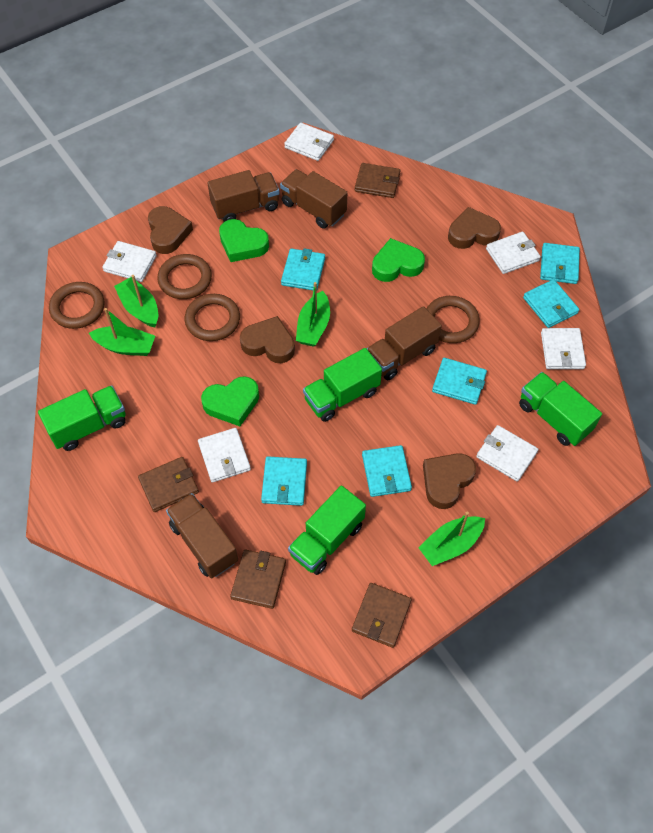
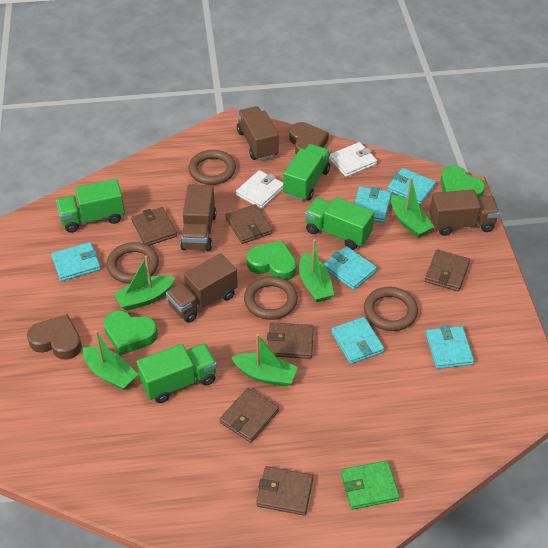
brown heart: [148,206,193,254] [240,316,295,363] [423,453,476,509] [448,207,501,249] = 4 -> [27,314,82,360] [289,122,329,154] = 2
brown wallet: [138,457,199,512] [230,550,286,609] [352,583,412,648] [355,163,400,198] = 4 -> [131,207,177,246] [219,388,279,443] [226,204,273,244] [256,466,313,516] [267,323,314,359] [425,249,470,292] = 6
green boat: [89,308,155,356] [114,275,158,327] [296,282,330,347] [418,512,485,566] = 4 -> [83,331,138,390] [114,255,175,311] [231,334,298,387] [299,239,334,302] [391,177,434,238] = 5
green wallet: none = 0 -> [341,461,400,510] = 1
white wallet: [102,241,157,282] [198,428,251,482] [284,123,334,161] [476,425,538,481] [486,232,541,274] [541,328,586,369] = 6 -> [236,170,283,209] [329,142,377,177] = 2

